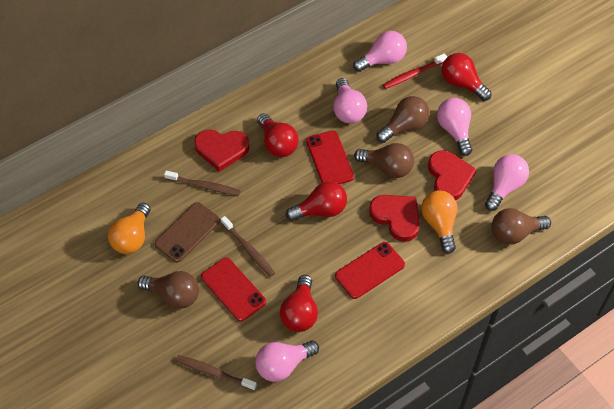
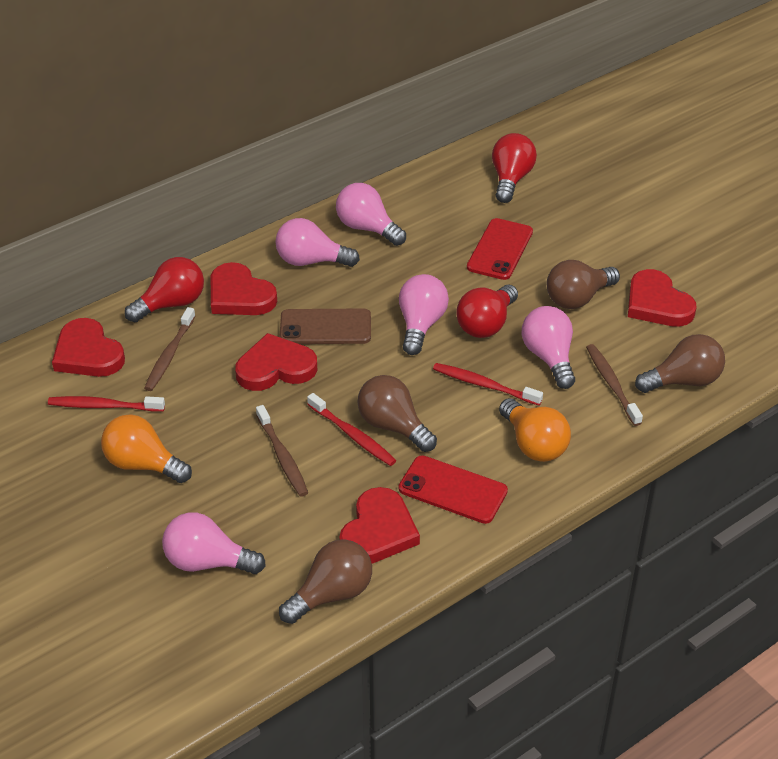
red heart: [194,129,249,172] [369,195,420,242] [428,150,477,200] = 3 -> [52,318,125,377] [211,262,277,315] [235,333,318,391] [339,487,420,563] [628,269,697,327] = 5
red light bulb: [257,113,299,157] [280,275,318,332] [286,181,347,221] [442,53,492,101] = 4 -> [125,257,204,322] [456,285,518,338] [492,133,537,203] = 3
red phone: [201,257,266,321] [306,130,354,184] [335,242,405,299] = 3 -> [399,455,508,524] [467,218,533,280] = 2
red toothbrush: [383,53,447,89] = 1 -> [48,396,165,412] [307,393,397,466] [433,363,543,405] = 3

